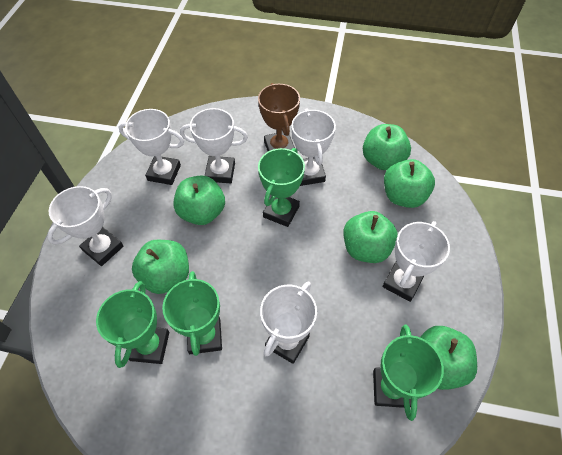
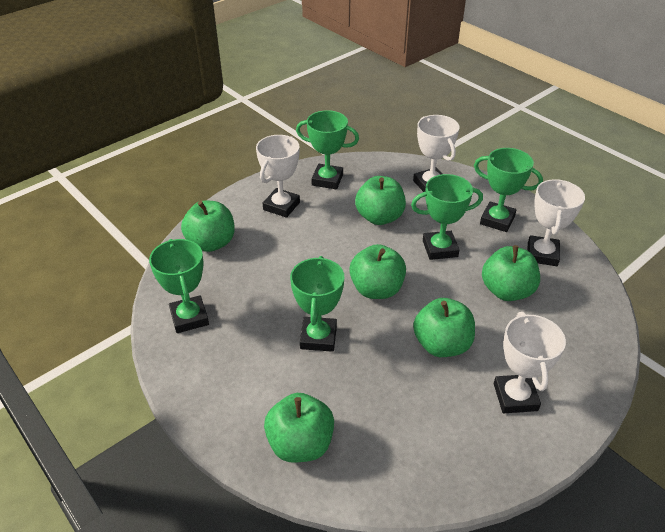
brown trophy: [258,83,300,151] = 1 -> none = 0
green trophy: [96,281,169,368] [162,271,222,356] [258,148,305,227] [373,325,444,421] = 4 -> [149,239,209,333] [290,256,344,352] [296,110,359,189] [411,174,483,260] [474,148,543,232] = 5
white trophy: [47,186,124,266] [118,109,184,185] [180,108,248,183] [260,281,317,364] [291,108,336,186] [383,221,450,302] = 6 -> [256,135,300,218] [413,115,459,192] [494,312,566,413] [527,179,585,266] = 4

